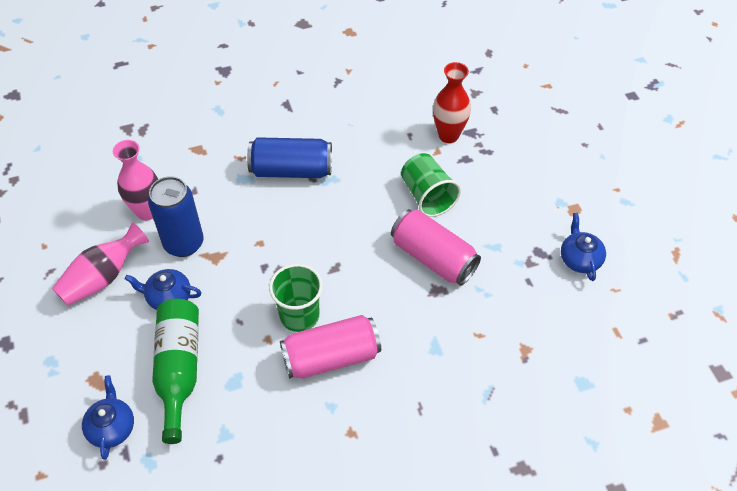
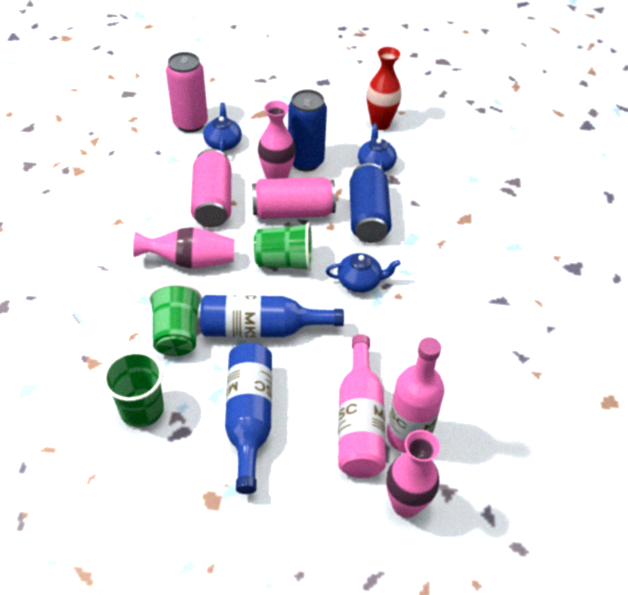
blue bottle: none = 0 -> [200,295,344,337] [225,343,272,494] = 2
green bottle: [152,299,199,444] = 1 -> none = 0
green cup: [269,264,323,332] [401,153,461,217] = 2 -> [103,351,164,427] [149,283,202,356] [254,222,313,271] = 3
pink bottle: none = 0 -> [338,334,386,478] [387,337,445,453] = 2
pink can: [280,315,381,379] [391,209,481,286] = 2 -> [166,52,208,132] [191,149,231,228] [252,177,336,219] = 3
pink vase: [52,222,149,306] [113,140,158,221] = 2 -> [133,227,235,268] [258,100,296,179] [386,430,440,518] = 3

